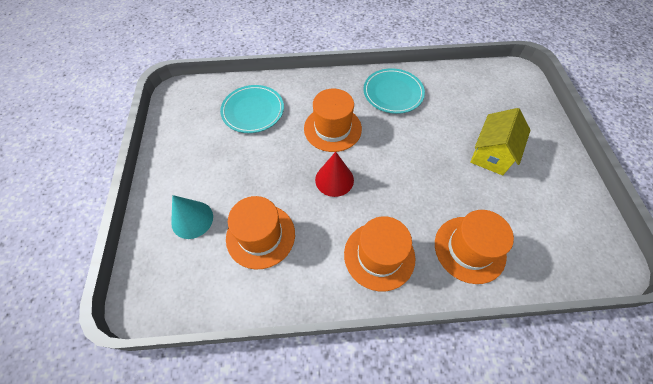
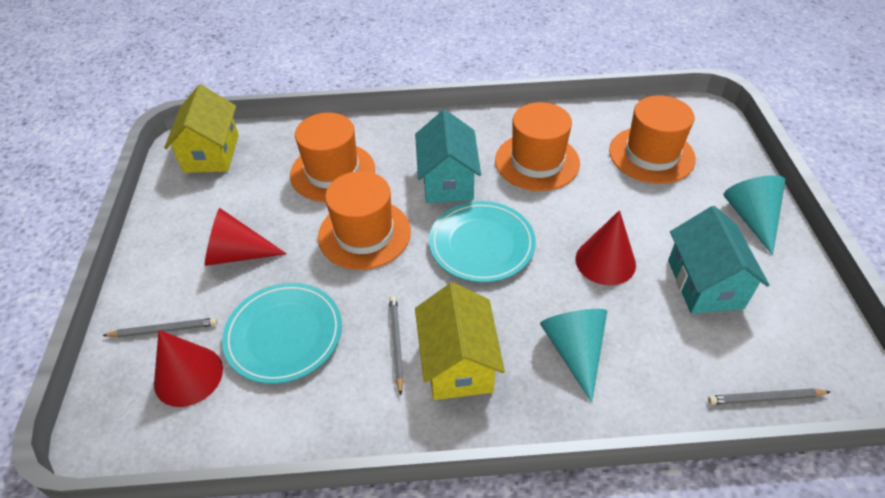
grey pencil: none = 0 -> [102,318,218,338] [389,296,404,395] [708,388,830,405] = 3
red cone: [315,152,354,197] = 1 -> [154,330,223,407] [205,208,287,266] [576,210,636,285] = 3
turquoise cone: [171,195,213,239] = 1 -> [540,309,607,403] [724,175,786,255] = 2
turquoise house: none = 0 -> [415,110,481,203] [668,206,769,314] = 2
yellow house: [470,108,531,176] = 1 -> [164,85,239,173] [415,282,505,400] = 2

